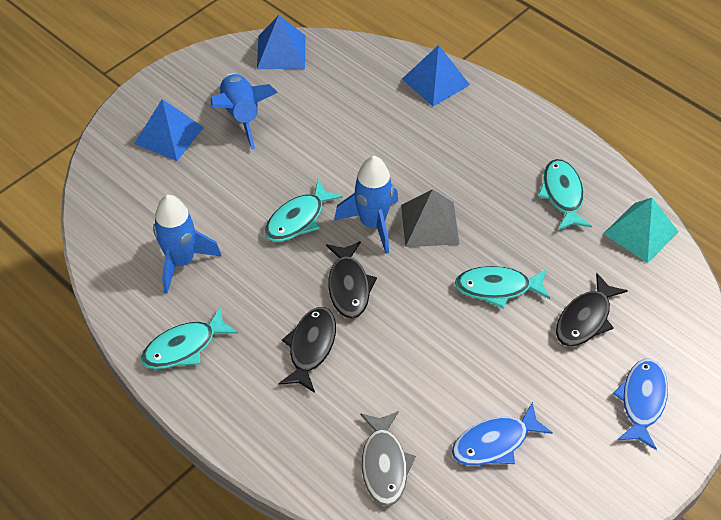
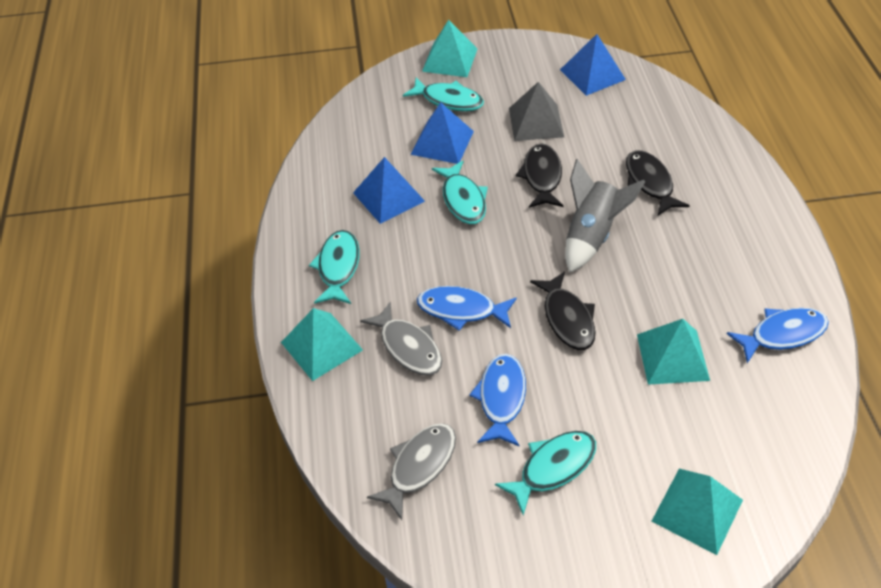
blue fish: [452,402,553,465] [613,359,668,450] = 2 -> [417,286,517,331] [469,354,526,446] [727,308,829,363] = 3
blue rocket: [153,195,222,294] [211,74,278,149] [334,156,398,254] = 3 -> none = 0
grey fish: [360,411,416,506] = 1 -> [360,302,442,375] [367,423,456,520] = 2
grey rocket: none = 0 -> [565,159,645,273] = 1
turquoise pyramid: [603,198,678,263] = 1 -> [281,308,363,381] [422,20,477,77] [637,319,710,385] [652,469,743,555] = 4

